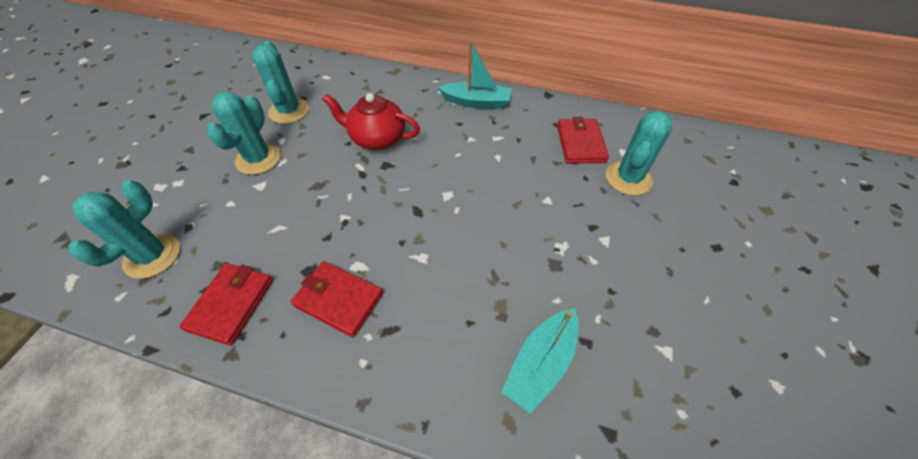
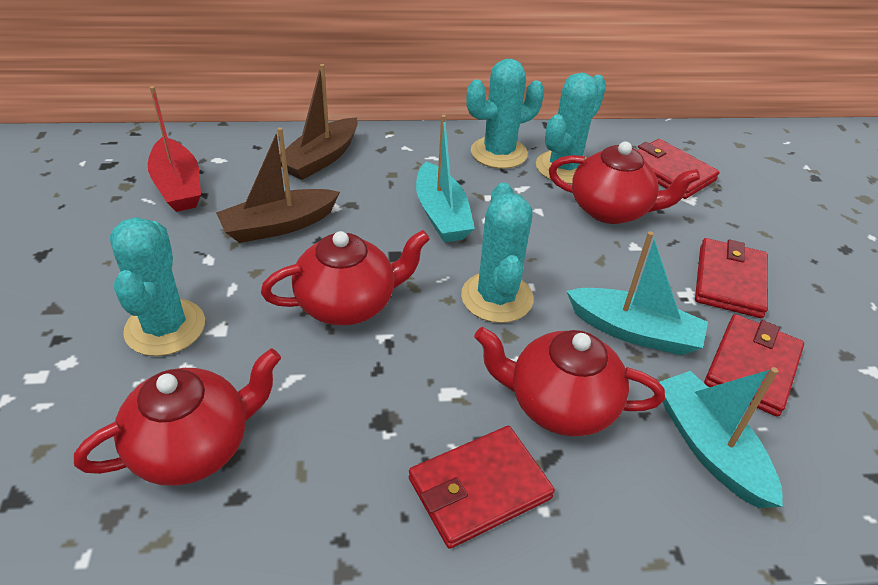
brown boat: none = 0 -> [216,127,340,243] [280,64,358,180] = 2
red boat: none = 0 -> [148,86,201,212] = 1
red teapot: [322,93,420,150] = 1 -> [74,348,281,486] [261,230,430,325] [474,327,665,436] [549,141,700,224] = 4
red wallet: [179,263,273,346] [291,261,383,338] [557,117,609,164] = 3 -> [409,426,555,549] [637,139,720,199] [695,238,768,318] [704,314,804,417] = 4
turquoise boat: [438,40,512,109] [502,308,579,414] = 2 -> [416,115,475,242] [567,231,708,355] [659,367,783,508] = 3

